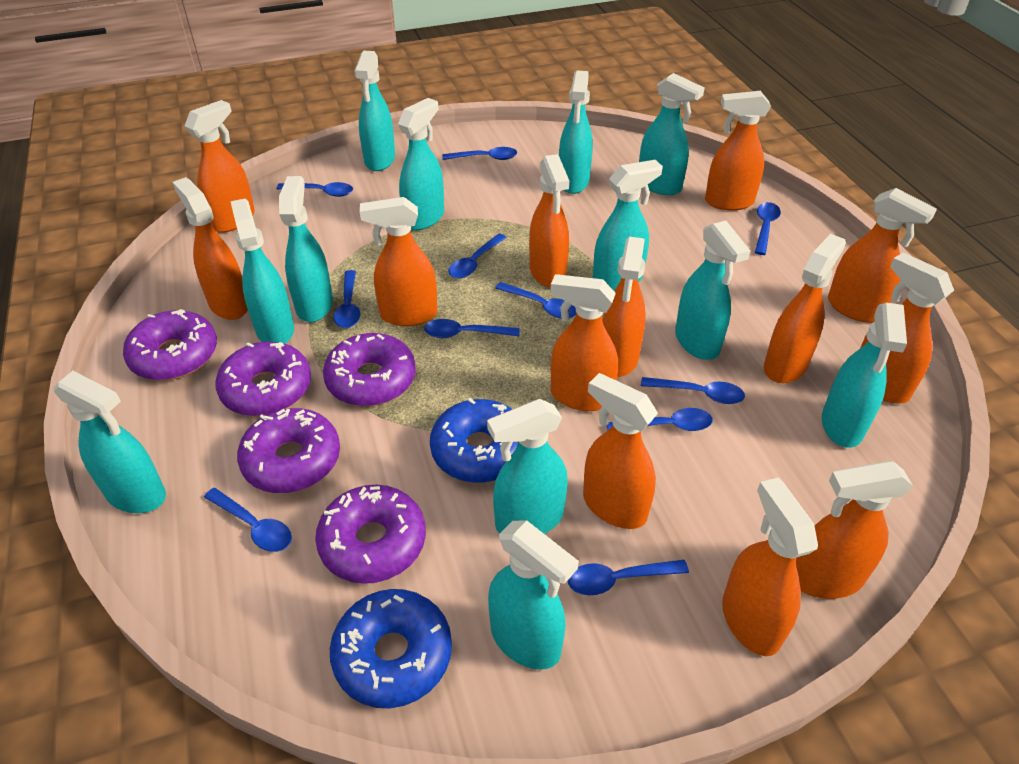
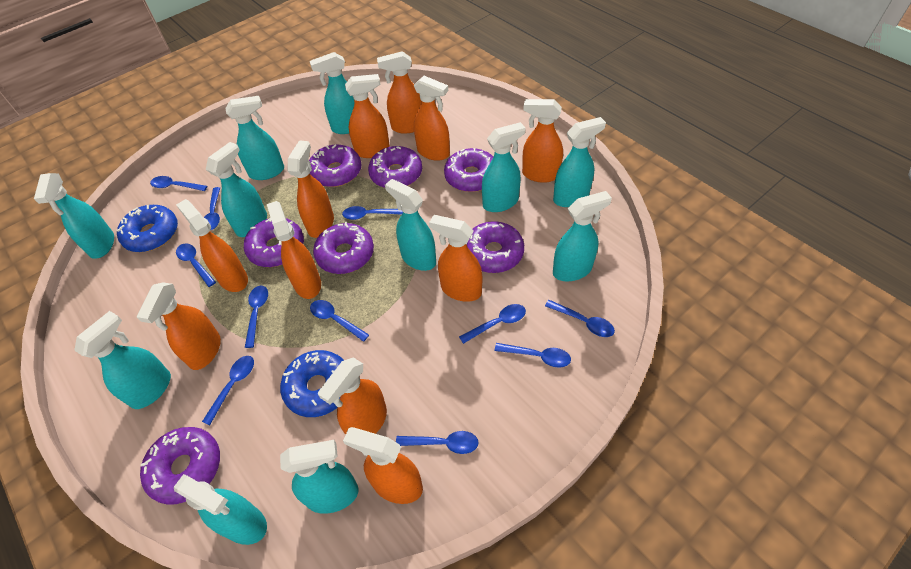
orange spray bottle: [173,177,248,320] [184,100,255,233] [360,197,437,326] [529,154,569,287] [550,274,618,411] [583,373,658,529] [603,237,646,377] [705,91,771,211] [722,478,818,656] [764,234,846,383] [796,461,913,599] [828,188,937,323] [861,252,954,403] = 13 -> [137,282,221,370] [176,199,248,292] [267,201,321,299] [287,140,334,238] [318,357,387,435] [343,427,423,504] [345,74,390,158] [377,51,421,134] [414,76,450,161] [429,215,482,302] [522,99,563,183] = 11
purple donut: [123,309,217,380] [215,342,311,416] [237,408,340,493] [315,485,426,584] [323,333,416,406] = 5 -> [140,427,220,505] [244,217,304,267] [309,144,361,187] [313,222,374,274] [368,146,422,188] [444,148,493,192] [467,221,524,273] = 7
turquoise spray bottle: [53,371,166,513] [230,199,294,344] [279,176,333,322] [354,51,395,171] [398,98,444,230] [487,399,568,534] [488,520,579,670] [559,70,593,194] [593,160,663,291] [639,73,705,195] [675,221,750,360] [822,303,907,448] = 12 -> [34,173,114,259] [74,311,171,409] [174,474,267,545] [206,142,267,237] [225,96,284,180] [280,440,359,514] [310,52,354,134] [385,179,436,271] [482,122,526,212] [553,117,606,207] [553,191,612,281] = 11

